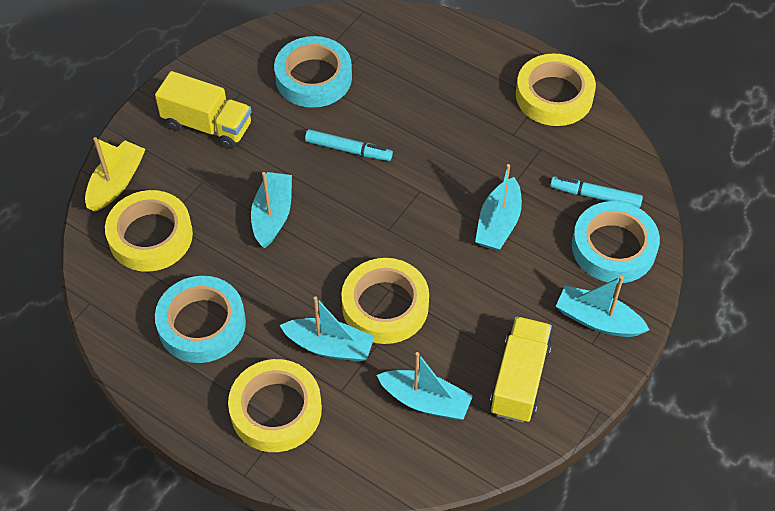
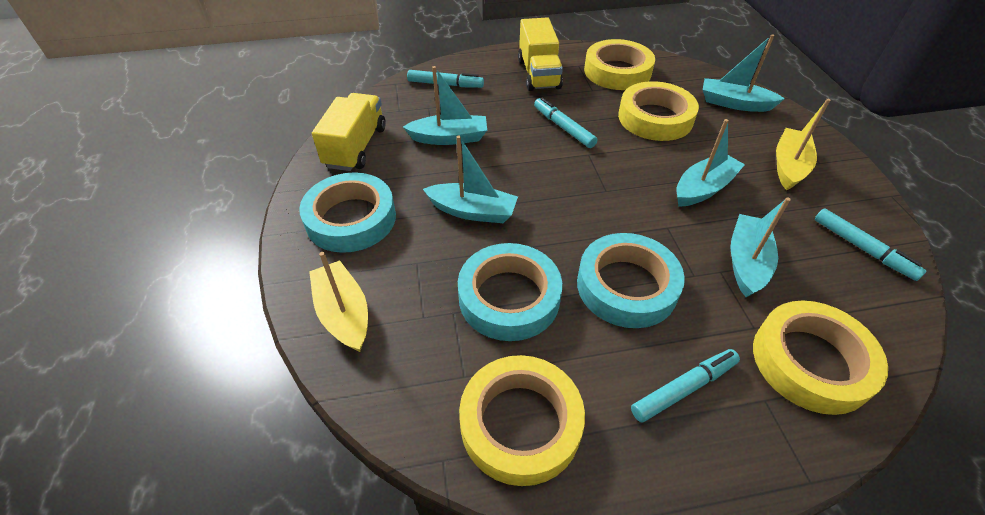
turquoise marker: [305,129,393,161] [550,176,643,208] = 2 -> [407,70,484,88] [534,97,597,148] [631,349,740,423] [815,208,926,281] = 4
yellow boat: [85,137,146,211] = 1 -> [309,252,368,352] [776,99,830,190] = 2

